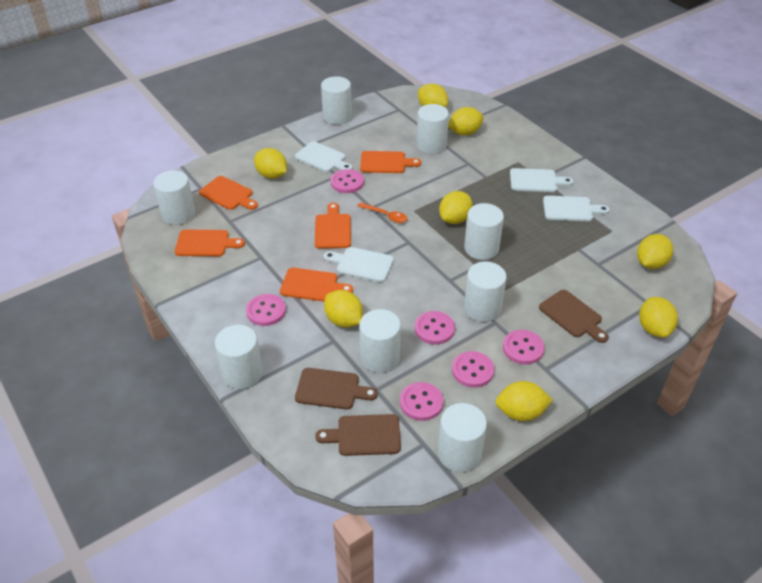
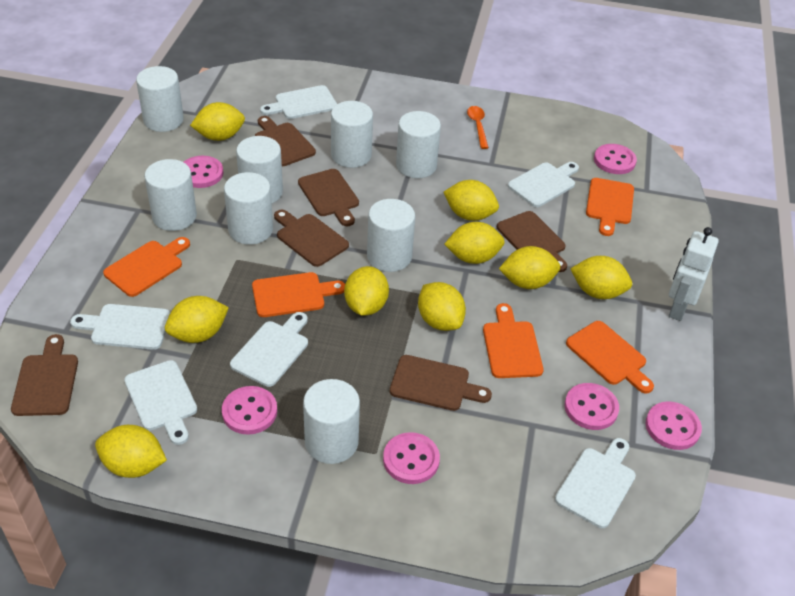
brown cutting board: [295,368,378,410] [315,414,401,456] [539,290,609,343] = 3 -> [11,334,78,416] [255,116,316,166] [274,210,349,267] [298,169,359,226] [390,355,492,411] [497,211,567,272] = 6
white cutting board: [295,141,352,172] [323,247,394,282] [510,168,573,192] [543,196,610,221] = 4 -> [70,304,170,350] [124,360,197,445] [230,312,308,387] [260,85,337,119] [508,162,579,207] [555,438,636,528] = 6
white robot: none = 0 -> [669,227,719,321] = 1
yellow lemon: [254,148,287,179] [324,290,363,328] [418,84,448,107] [439,191,473,224] [448,107,484,136] [496,381,553,421] [637,234,673,269] [639,297,678,337] = 8 -> [95,425,167,478] [165,296,229,343] [190,102,245,141] [344,266,389,316] [418,282,466,331] [444,180,499,221] [444,222,505,264] [499,246,560,289] [571,256,632,299] = 9

